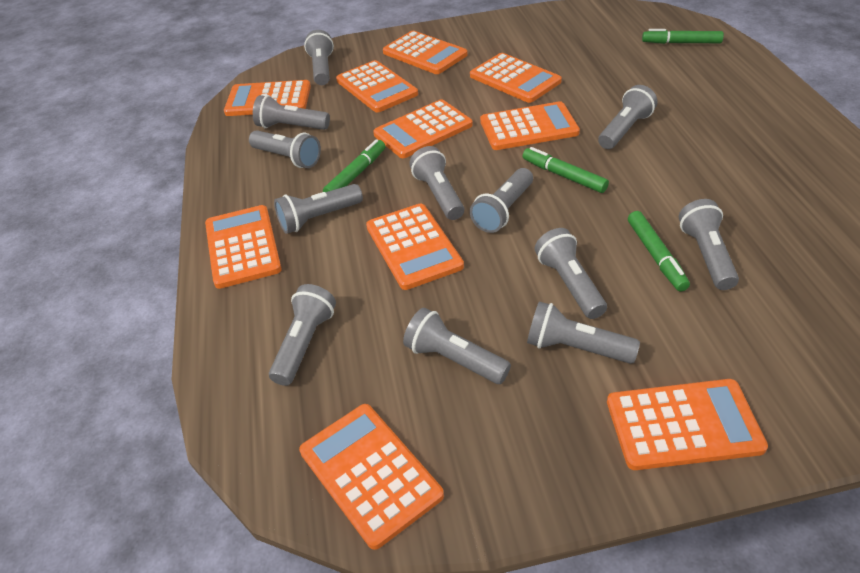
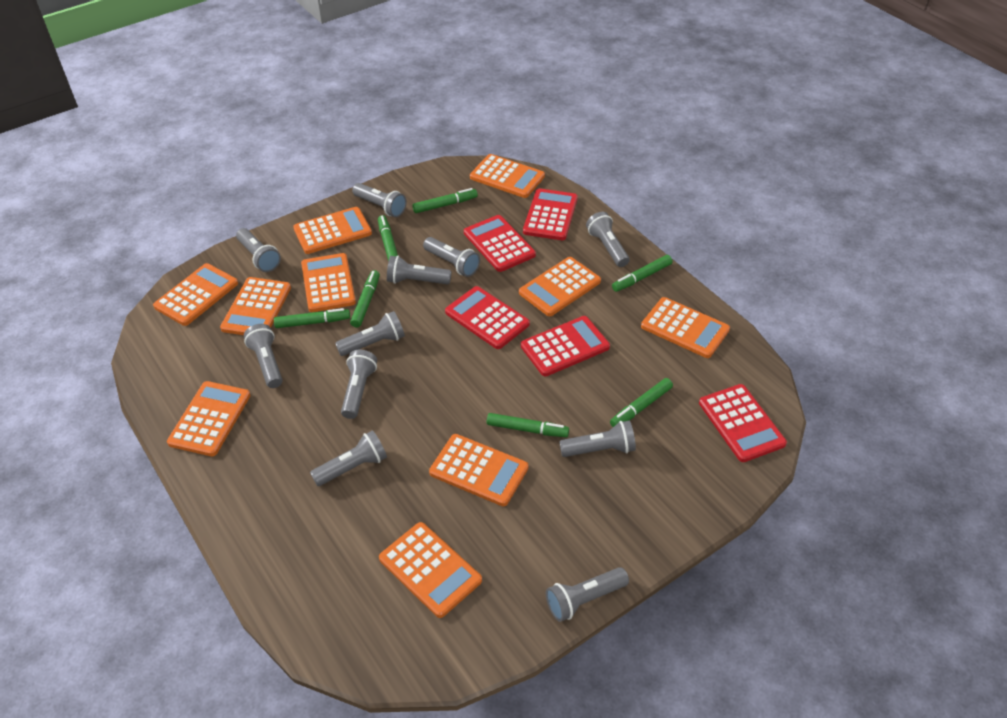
green marker: [323,139,385,192] [523,147,609,193] [628,211,690,292] [642,29,724,44] = 4 -> [274,308,350,328] [350,270,380,328] [378,215,398,261] [412,188,478,213] [487,413,569,437] [610,378,673,427] [612,255,673,292] = 7
grey flashlight: [249,130,321,168] [253,95,330,130] [269,284,336,386] [274,184,363,234] [304,30,334,85] [403,308,511,384] [409,146,464,220] [470,168,533,233] [527,301,640,364] [535,228,607,319] [598,85,657,149] [679,199,739,290] = 12 -> [236,228,281,272] [244,324,283,388] [310,430,387,486] [335,311,405,356] [341,350,377,419] [352,183,407,217] [387,256,451,284] [423,237,480,277] [546,567,629,622] [559,421,636,457] [586,212,630,267] = 11
red calculator: none = 0 -> [445,286,530,349] [464,215,536,272] [521,316,610,377] [523,188,578,240] [699,384,787,462] = 5

